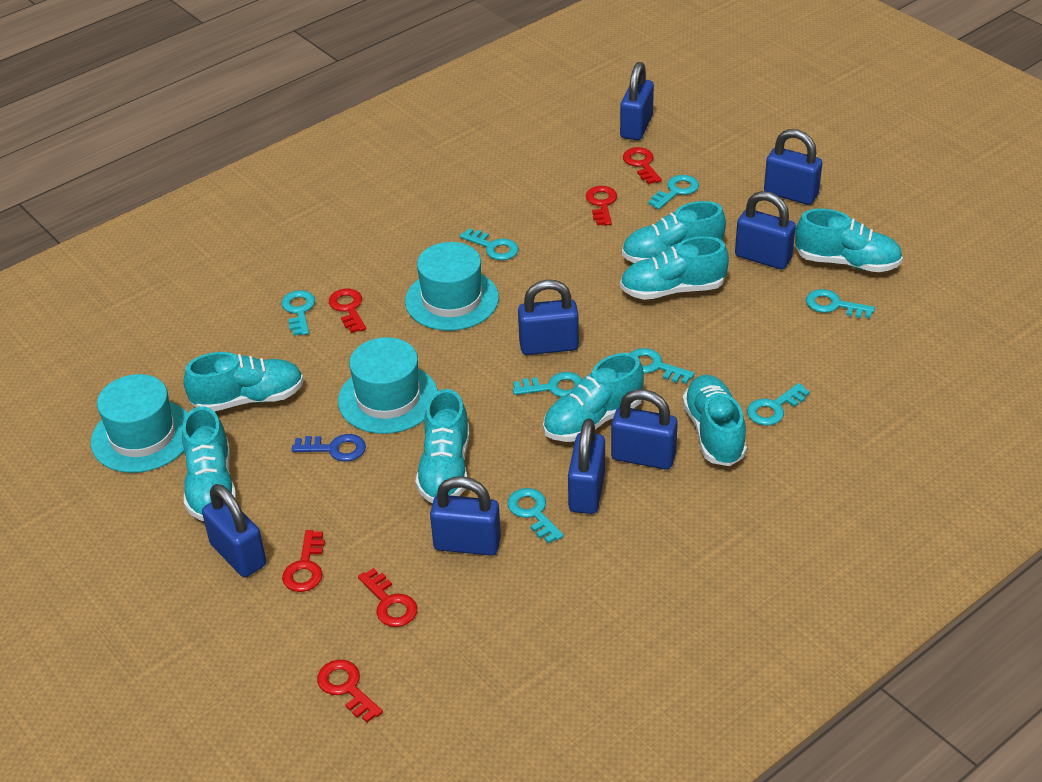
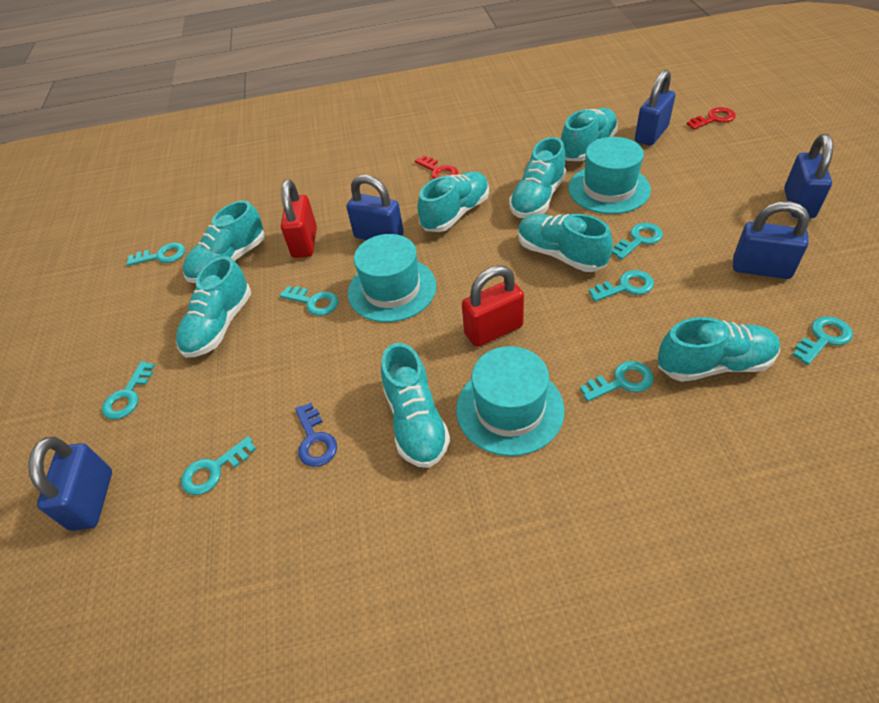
blue padlock: [202,484,266,577] [430,476,501,556] [518,280,579,355] [568,418,605,514] [611,389,678,470] [620,62,654,140] [735,191,796,269] [764,129,822,205] = 8 -> [28,437,112,531] [347,175,404,240] [635,70,675,146] [733,201,809,279] [784,134,833,218] = 5
red key: [282,530,325,592] [317,660,383,723] [329,288,366,333] [358,568,417,627] [586,186,617,225] [623,147,662,184] = 6 -> [415,155,458,179] [687,107,736,130] = 2
red padlock: none = 0 -> [281,179,317,258] [462,265,524,347] = 2

